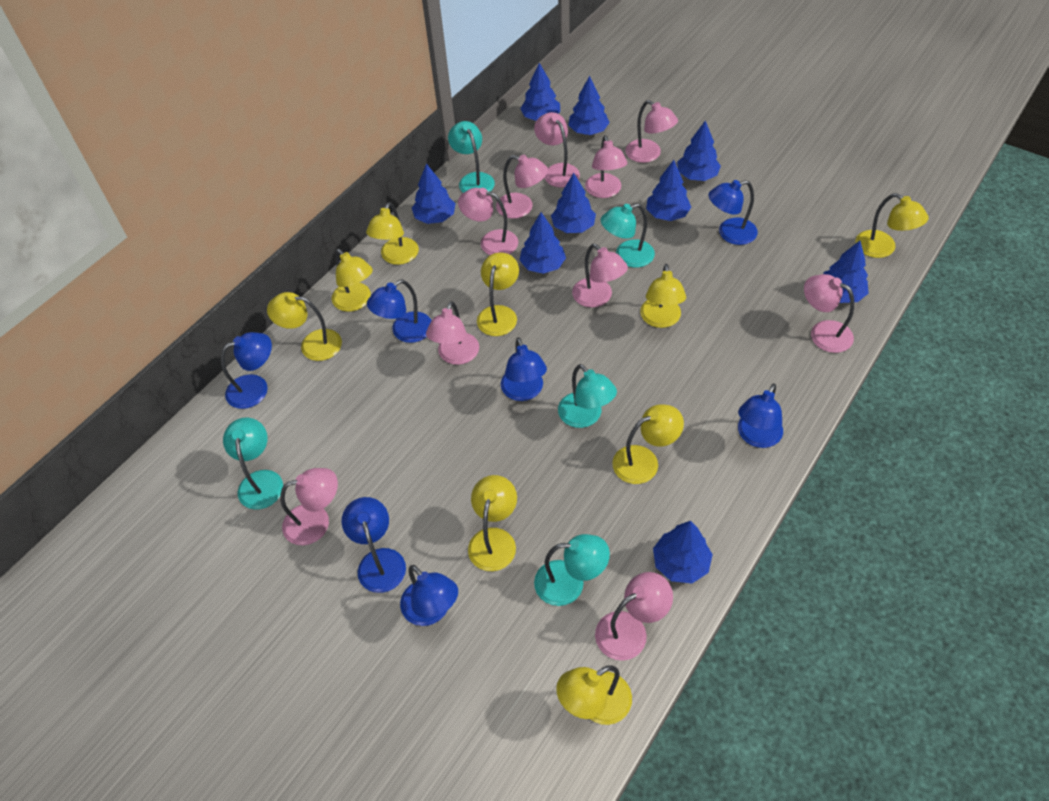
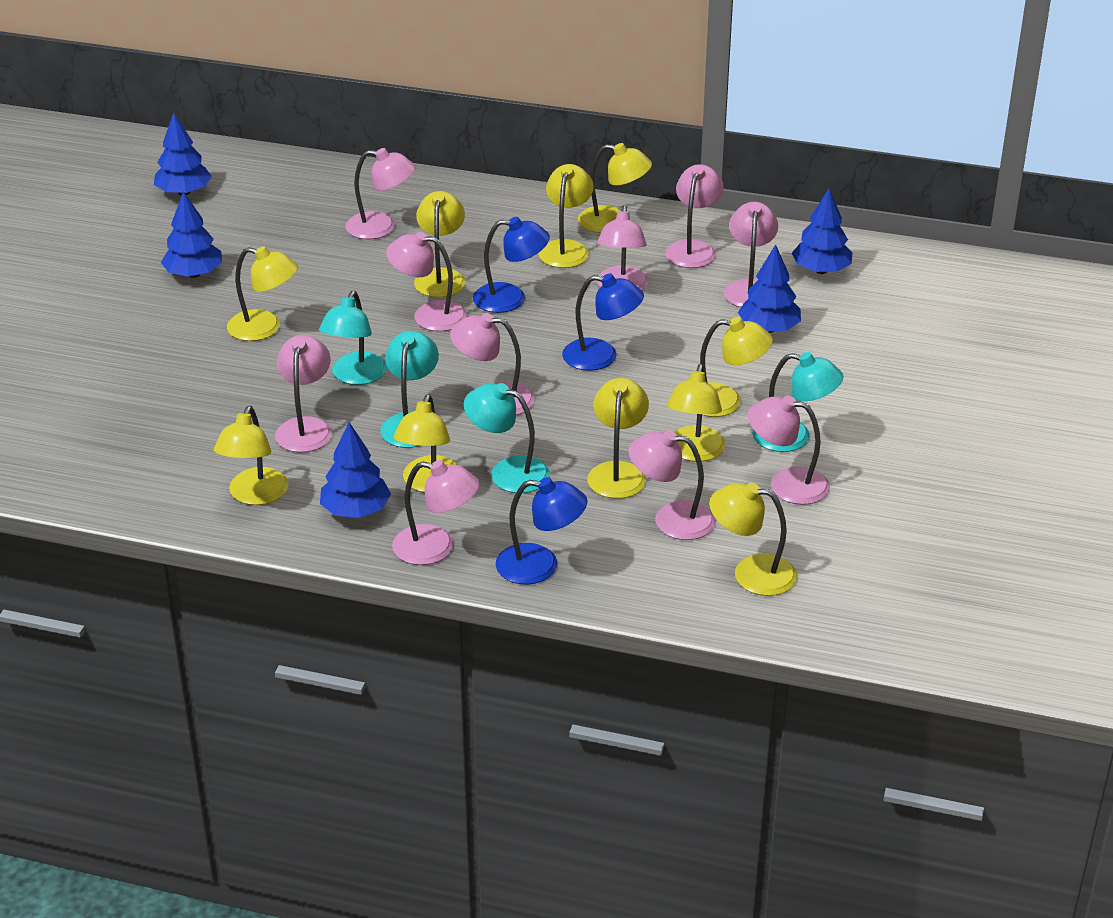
blue lamp: [221,332,272,409] [342,497,406,593] [367,279,432,343] [400,565,458,626] [501,337,547,401] [708,180,758,245] [738,383,783,448] = 7 -> [473,217,550,313] [496,477,587,584] [562,274,644,371] = 3
blue tree: [412,163,456,224] [519,212,566,274] [520,63,560,121] [551,173,596,233] [568,76,610,135] [646,160,691,221] [653,521,713,583] [677,120,721,181] [823,241,869,303] = 9 -> [154,113,212,196] [161,191,222,278] [320,422,391,518] [738,244,801,333] [792,188,852,274] = 5
turquoise lamp: [223,418,283,510] [448,121,495,193] [534,534,610,606] [558,364,617,428] [601,203,655,268] = 5 -> [319,291,387,385] [380,331,439,448] [464,383,550,493] [752,352,844,452] = 4
yellow lamp: [267,292,342,361] [332,249,373,312] [366,202,419,265] [468,475,517,571] [477,253,519,336] [556,665,632,725] [612,404,684,484] [640,264,686,328] [855,193,929,258] = 9 -> [214,406,289,505] [227,246,298,341] [394,394,458,492] [414,191,466,297] [538,164,594,268] [578,143,652,233] [587,378,649,499] [667,364,725,461] [700,317,773,417] [709,483,797,596] = 10

